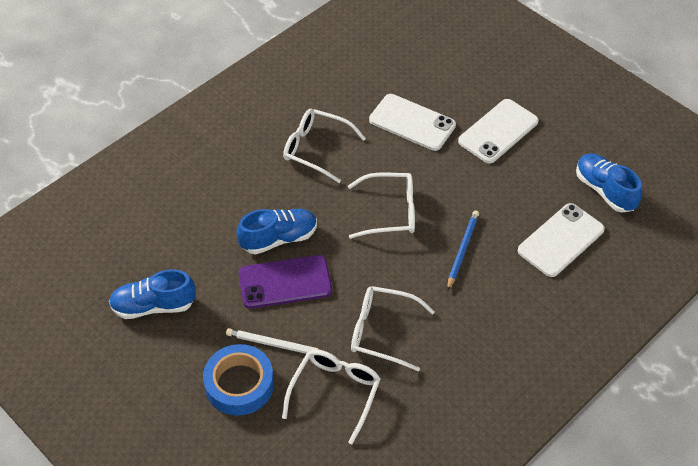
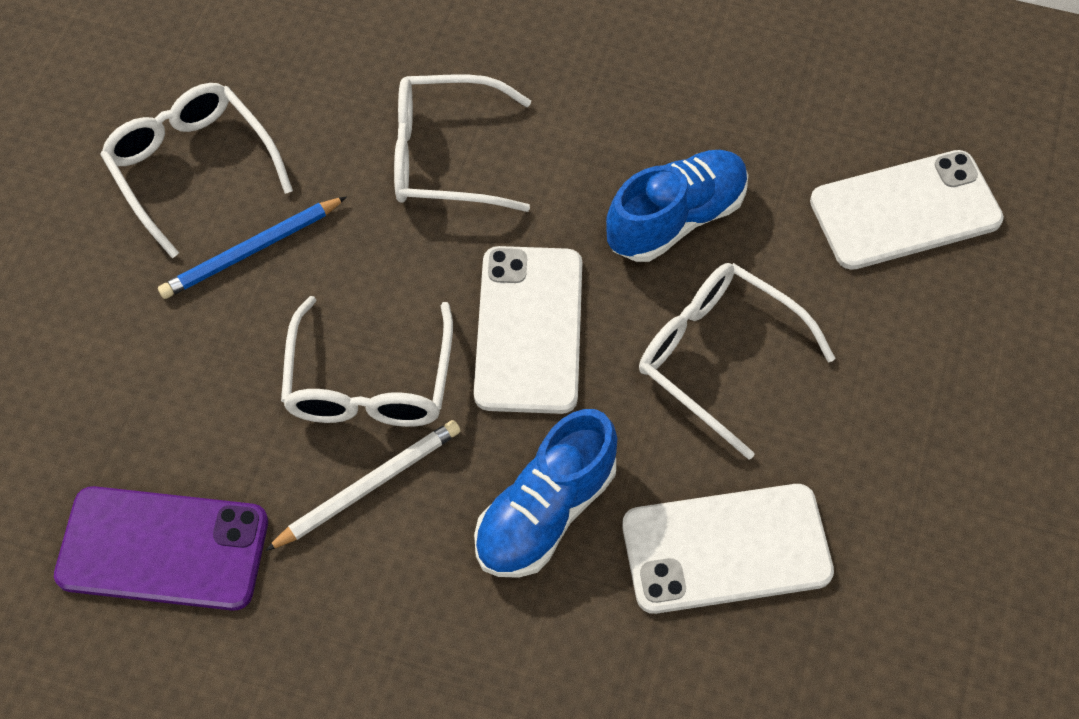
blue shoe: [109,269,196,319] [236,209,317,255] [576,153,642,213] = 3 -> [474,409,617,578] [606,150,748,262] = 2
blue tape: [203,344,274,416] = 1 -> none = 0

